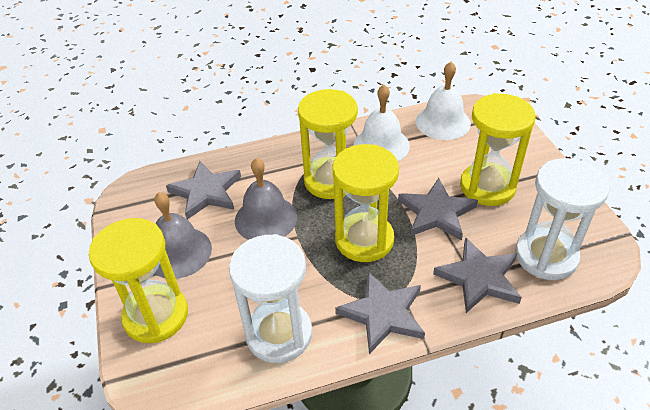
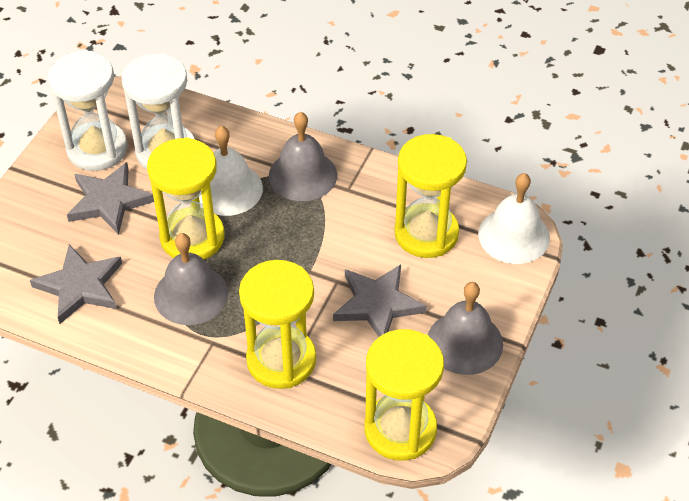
grey bell: [154,192,212,279] [235,158,297,240] = 2 -> [154,233,228,325] [269,112,337,201] [428,282,503,375] = 3
grey star: [166,161,241,220] [335,272,425,354] [398,178,478,241] [433,237,522,313] = 4 -> [30,244,122,324] [67,162,154,235] [333,264,427,337] = 3

